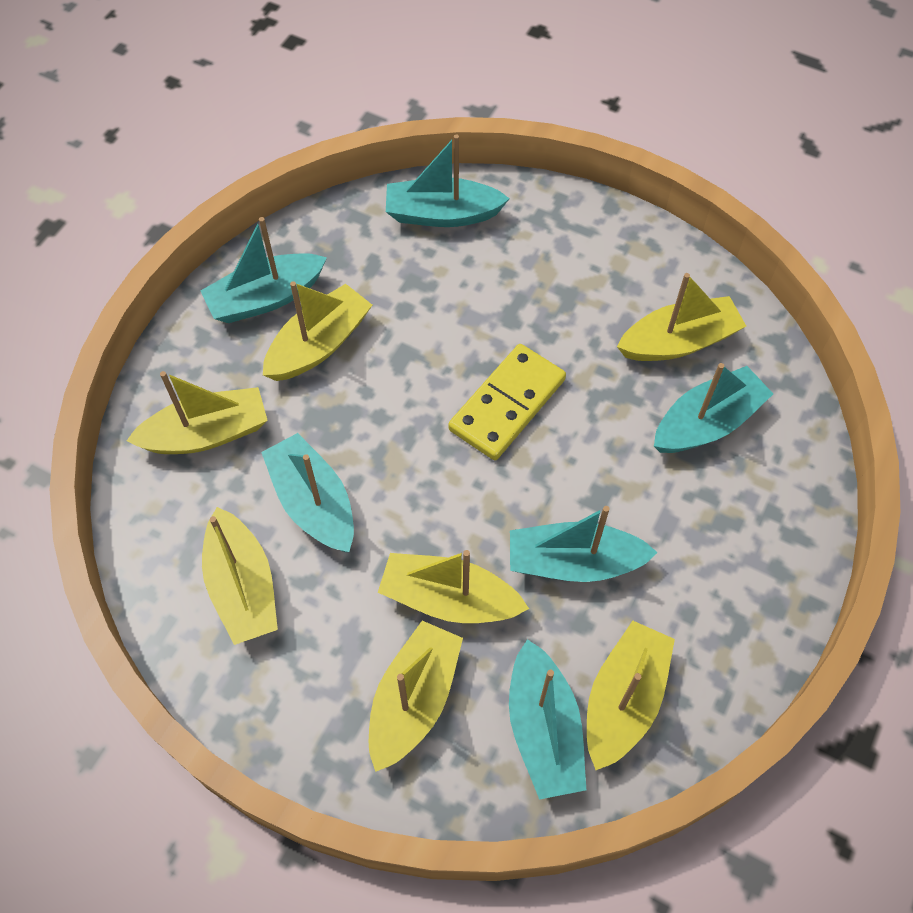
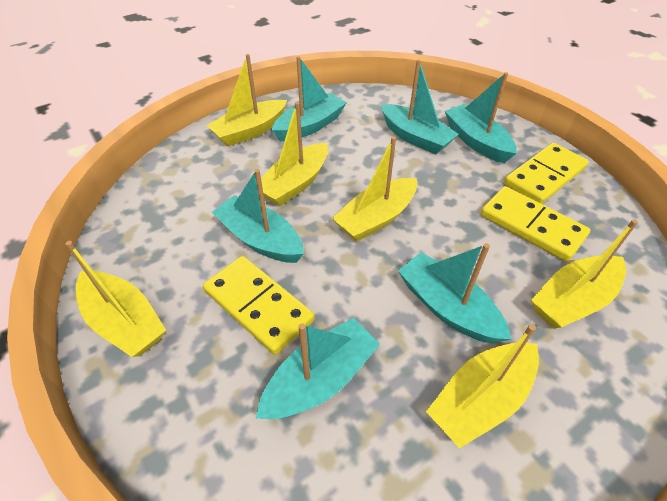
yellow boat: [126,371,268,454] [202,507,278,645] [263,281,372,381] [369,621,463,772] [378,550,529,623] [587,621,675,770] [617,273,746,361] = 7 -> [66,241,166,357] [207,54,287,146] [261,102,328,206] [332,136,417,242] [426,324,539,448] [531,219,638,329] = 6
yellow domino: [448,344,566,460] = 1 -> [203,256,315,355] [481,186,590,262] [504,143,589,204] = 3

